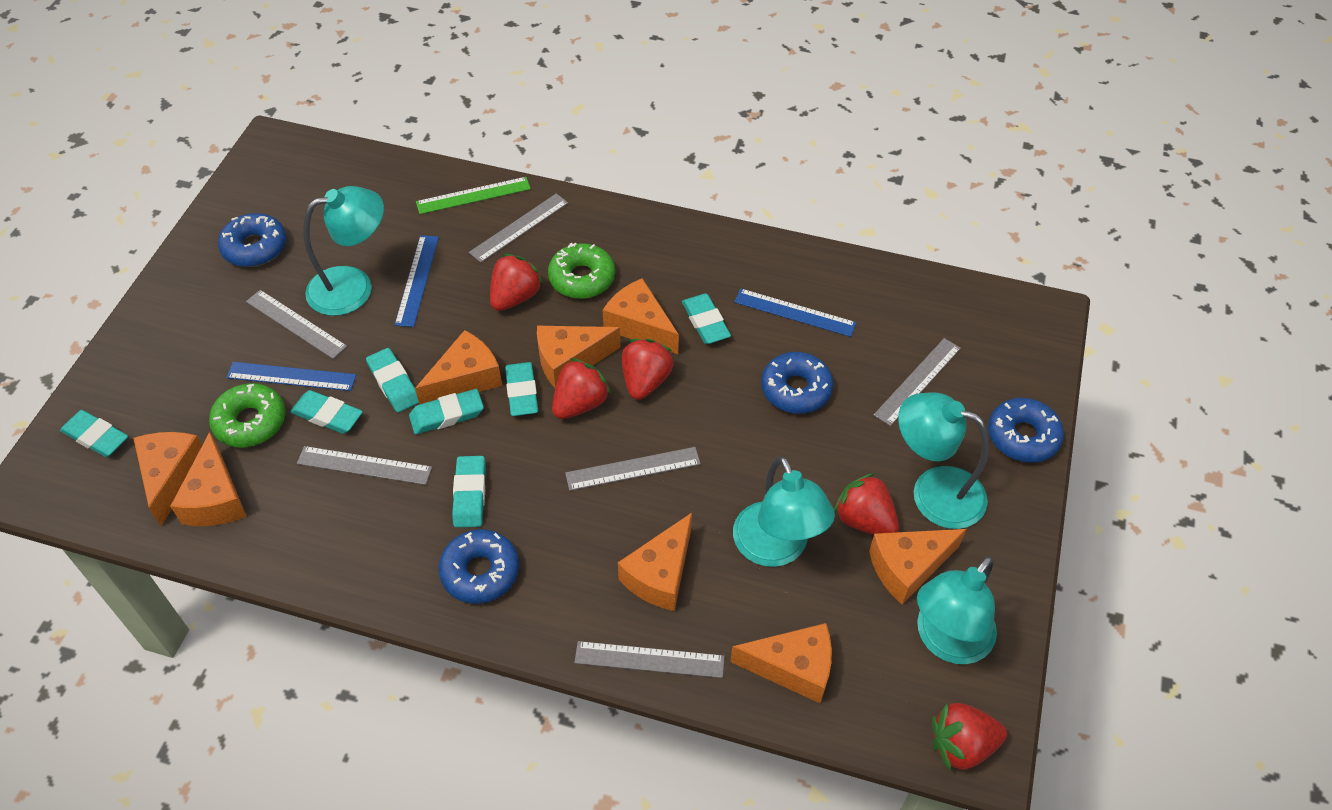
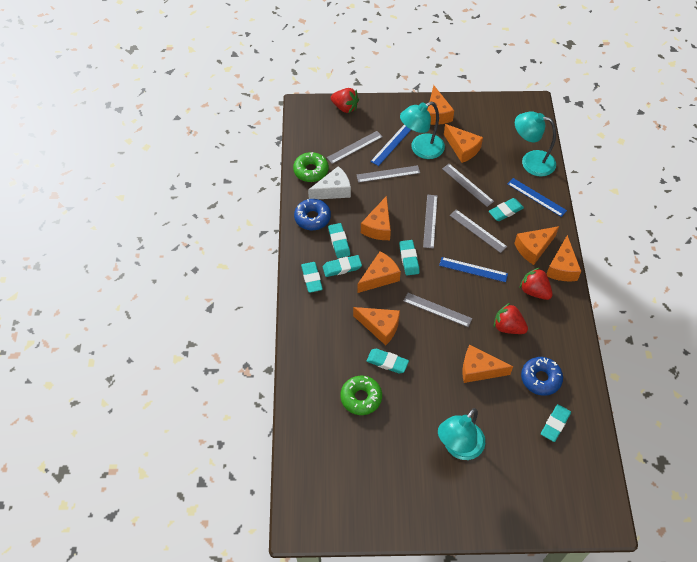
blue donut: [218,213,286,267] [438,529,519,604] [761,352,834,414] [988,398,1064,463] = 4 -> [294,199,331,230] [521,357,563,396] = 2
green ruler: [416,177,531,214] = 1 -> none = 0
red strawberry: [490,254,543,311] [552,358,611,419] [622,339,674,400] [834,473,899,535] [932,703,1007,770] = 5 -> [331,88,359,113] [494,303,528,334] [520,267,553,300] = 3
turquoise lamp: [303,186,384,316] [733,456,835,567] [898,392,989,529] [917,556,997,664] = 4 -> [400,102,445,159] [438,408,485,460] [515,111,556,177] = 3
white cheese: none = 0 -> [308,166,351,199] = 1

